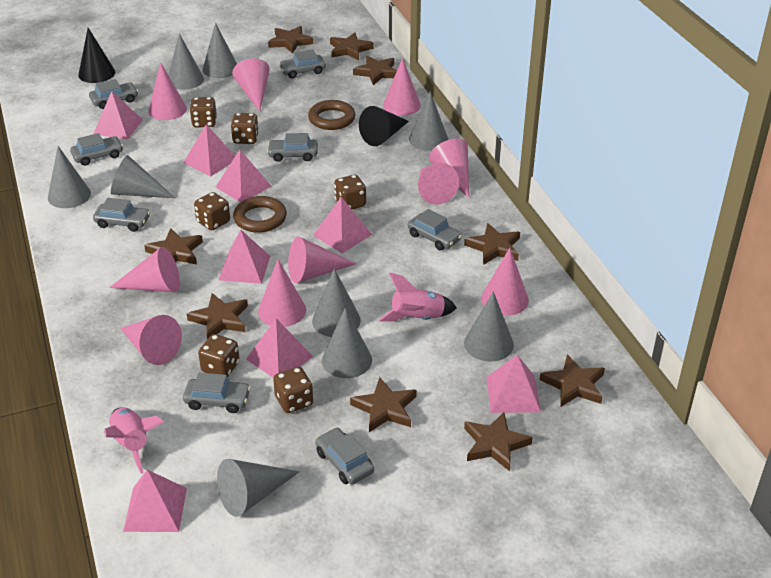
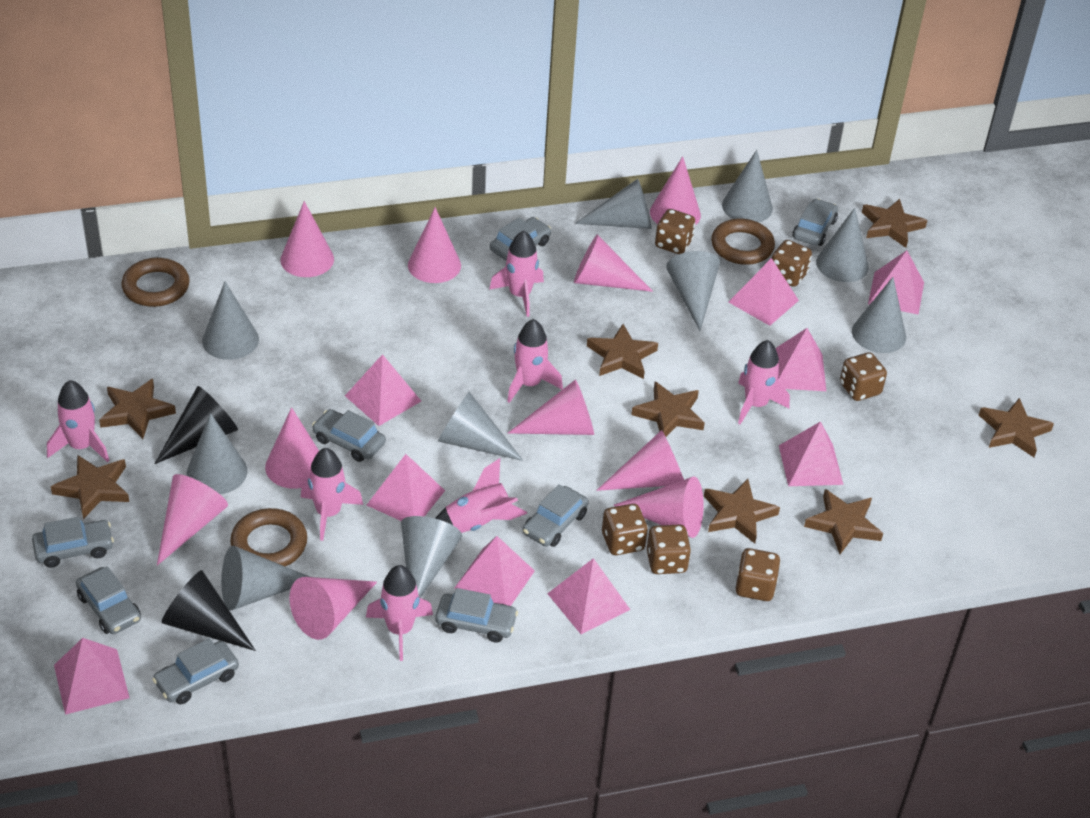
brown ring: [233,196,287,233] [308,100,355,130] = 2 -> [121,258,190,307] [230,508,307,566] [711,219,775,265] = 3
brown star: [144,228,203,264] [187,293,248,339] [268,26,313,54] [330,33,374,60] [350,377,417,432] [353,56,397,85] [464,223,520,265] [464,412,533,471] [540,354,605,407] = 9 -> [50,455,129,519] [99,379,176,439] [587,324,658,379] [631,381,705,437] [704,479,780,544] [804,489,883,554] [862,199,927,248] [979,398,1054,457] = 8
grey cone: [48,146,91,208] [111,155,175,198] [168,33,204,90] [202,23,237,78] [217,459,300,517] [312,268,361,337] [322,307,372,378] [409,92,448,151] [464,291,514,362] = 9 -> [187,413,247,494] [202,282,259,360] [221,545,310,610] [401,516,462,598] [438,392,524,461] [575,179,652,229] [666,251,720,331] [722,150,773,222] [816,208,869,282] [852,277,906,353] = 10
pink pyramid: [93,91,143,140] [123,470,187,532] [183,124,235,176] [216,150,271,202] [218,229,270,284] [246,319,313,378] [313,197,372,253] [486,355,541,413] = 8 -> [54,638,130,715] [345,354,421,426] [367,454,445,521] [455,536,535,606] [547,558,631,634] [729,258,799,326] [776,328,826,391] [779,421,843,486] [868,250,924,315] = 9
pink rocket: [104,407,164,474] [379,272,457,322] = 2 -> [47,380,110,463] [301,448,363,541] [366,565,433,661] [435,458,527,533] [489,230,544,317] [507,319,563,403] [738,340,790,425] = 7

